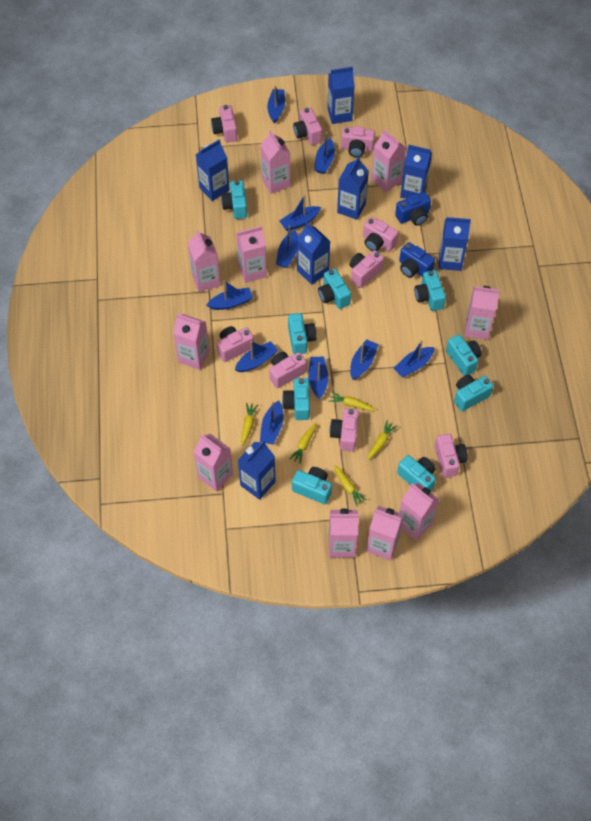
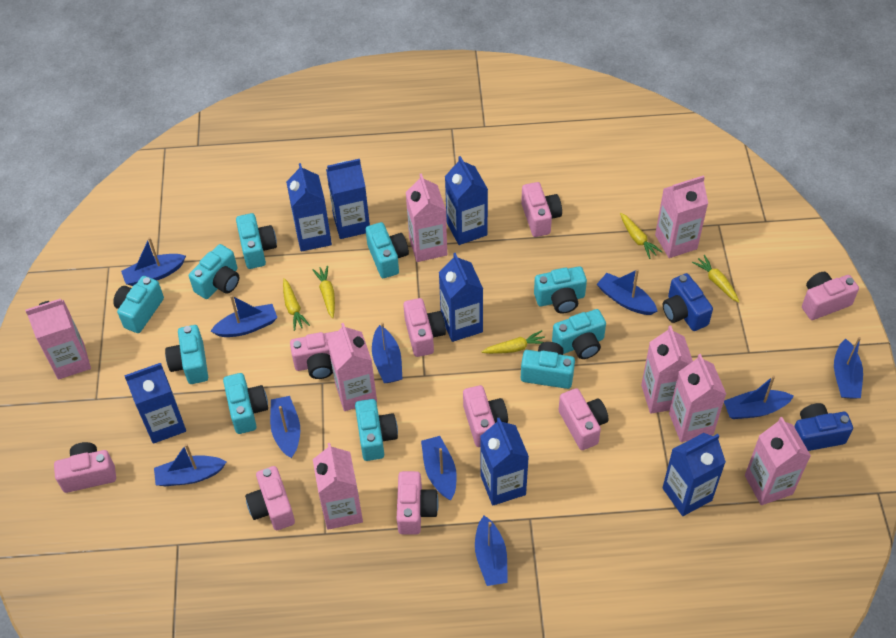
pink carton: [173,314,210,370] [188,230,221,292] [193,434,233,492] [236,226,267,283] [260,130,290,194] [329,508,359,558] [366,506,404,561] [371,129,406,192] [399,483,439,541] [465,286,500,340] = 10 -> [25,299,91,380] [313,443,363,530] [328,323,377,411] [406,173,447,262] [641,325,693,414] [655,176,708,258] [669,354,726,442] [745,417,811,505] = 8
turquoise camera: [221,180,247,219] [282,378,310,420] [288,313,317,354] [292,467,332,504] [318,268,351,309] [397,455,436,491] [414,270,446,311] [446,335,482,376] [454,375,493,411] = 9 -> [113,276,164,333] [165,325,208,384] [189,244,240,299] [223,373,268,434] [236,213,277,269] [355,399,398,461] [366,222,409,278] [521,342,575,389] [534,266,587,314] [552,309,606,359] = 10

